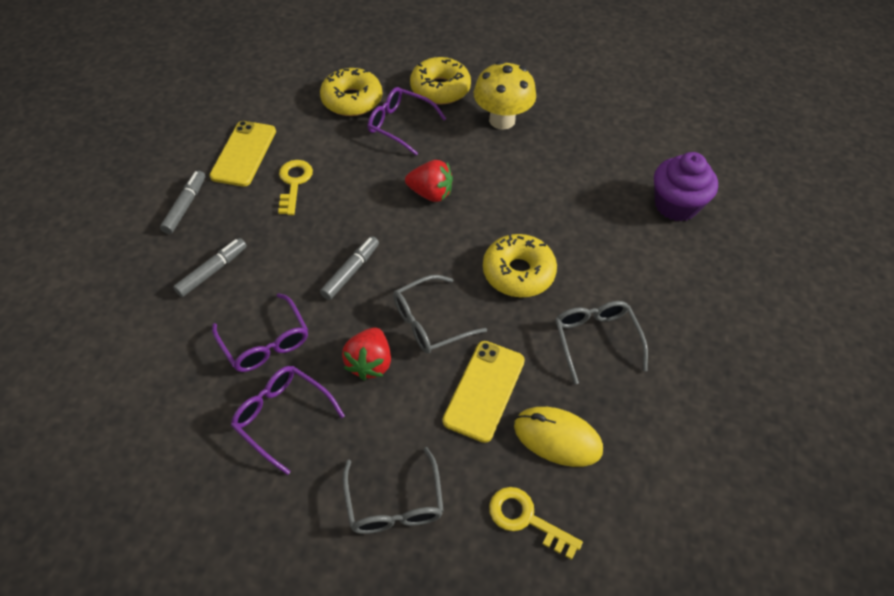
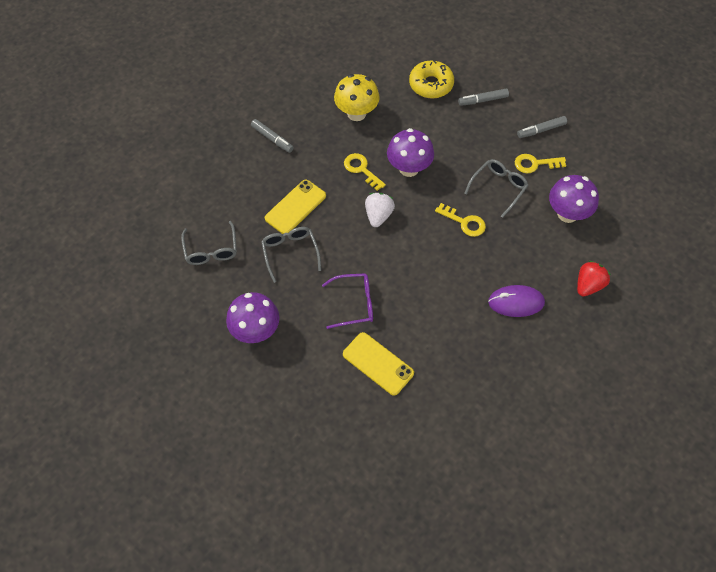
purple cupcake: [654,152,718,222] = 1 -> none = 0
purple glasses: [212,293,308,372] [231,366,345,475] [368,87,446,155] = 3 -> [322,273,373,329] = 1
purple mouse: none = 0 -> [488,285,545,317] = 1
purple mushroom: none = 0 -> [226,292,280,343] [387,128,434,177] [549,175,599,223] = 3
red strawberry: [342,327,391,380] [405,160,453,202] = 2 -> [577,261,611,296] = 1
white strawberry: none = 0 -> [365,193,395,227] = 1
yellow donut: [320,68,382,116] [410,57,471,105] [483,234,557,297] = 3 -> [409,60,454,99] = 1
yellow key: [278,160,313,215] [489,487,583,560] = 2 -> [344,153,386,191] [435,203,486,237] [515,154,566,173] = 3
yellow mouse: [514,407,603,467] = 1 -> none = 0

